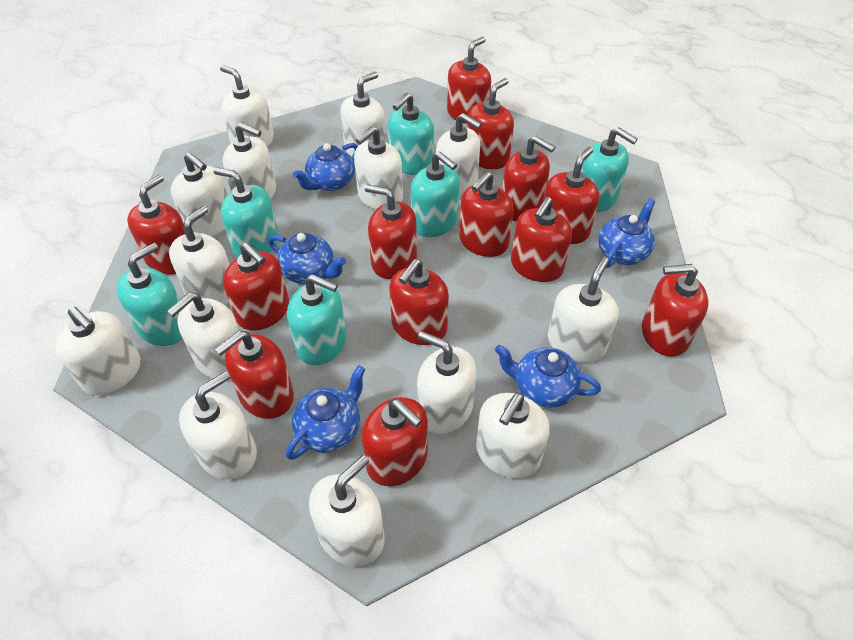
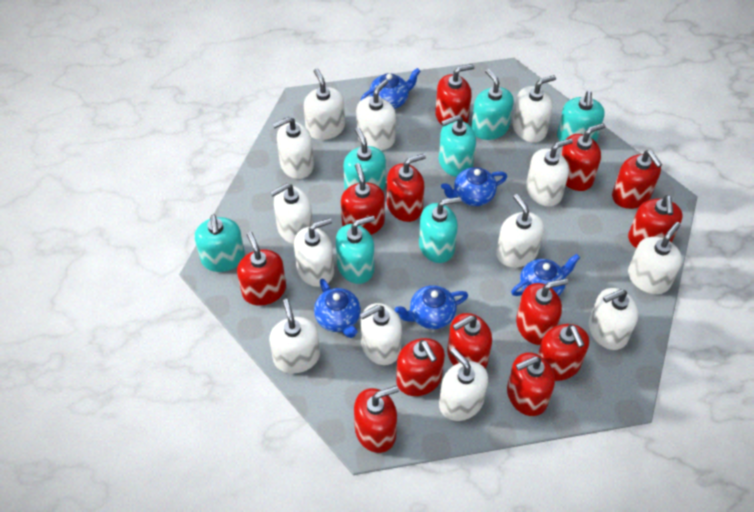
turquoise soap dispenser: [116,243,183,346] [214,167,278,258] [287,274,346,365] [388,93,434,175] [411,151,460,237] [581,127,638,212] = 6 -> [195,215,245,272] [336,216,375,284] [343,127,386,190] [419,197,462,263] [439,115,476,177] [471,69,514,140] [557,91,605,142] = 7
white soap dispenser: [55,307,140,395] [167,292,240,379] [169,206,230,305] [171,152,228,237] [179,371,257,479] [220,65,274,146] [223,123,276,199] [309,455,385,566] [340,72,386,157] [354,126,403,209] [417,331,476,434] [436,113,482,197] [476,393,550,478] [548,257,619,362] = 14 -> [269,299,320,373] [270,183,313,244] [273,117,314,179] [294,218,334,287] [304,68,345,140] [356,79,396,150] [360,303,402,365] [439,348,488,421] [496,194,544,267] [513,75,556,142] [526,138,573,206] [589,288,638,350] [628,222,682,294] = 13

